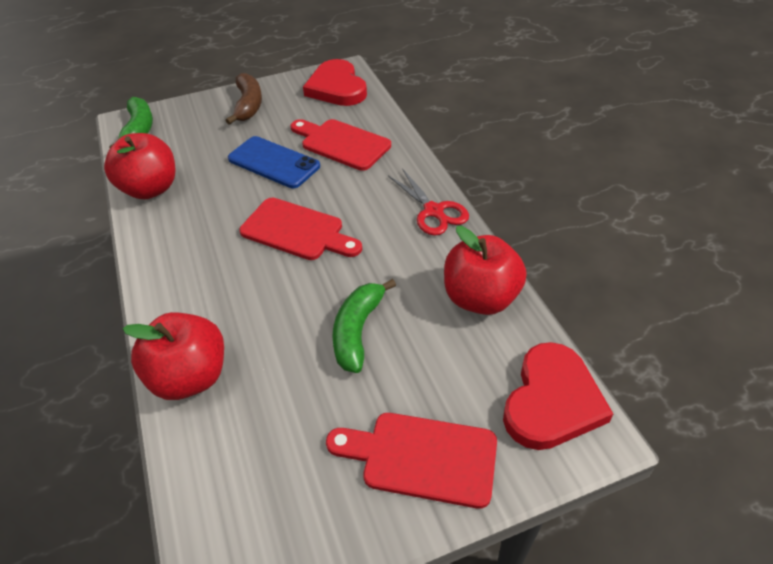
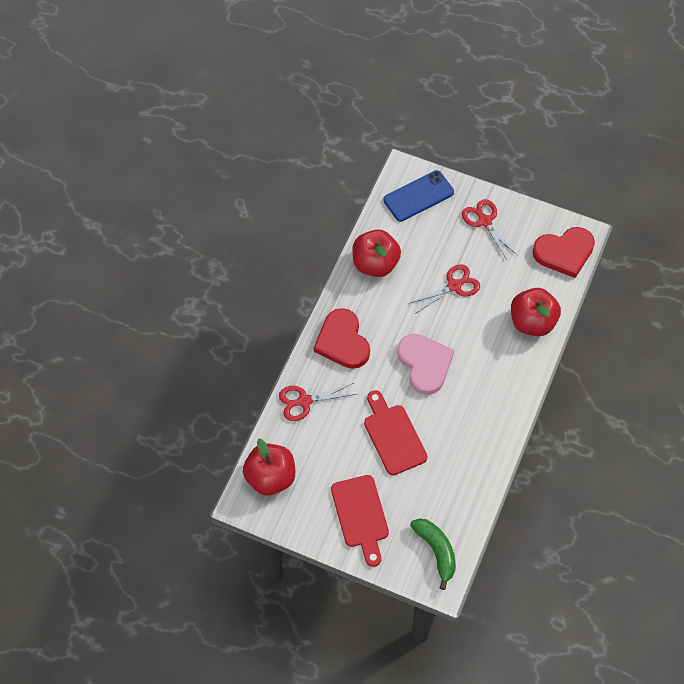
brown banana: [226,73,262,125] = 1 -> none = 0
green banana: [109,97,153,148] [332,279,396,373] = 2 -> [410,518,456,590] = 1
pink heart: none = 0 -> [397,334,454,395] = 1
red cutting board: [239,198,362,260] [291,119,391,171] [326,413,497,509] = 3 -> [331,475,389,567] [364,390,428,475] = 2
red scissors: [388,168,469,236] = 1 -> [279,383,356,421] [408,264,480,314] [462,199,518,260] = 3

